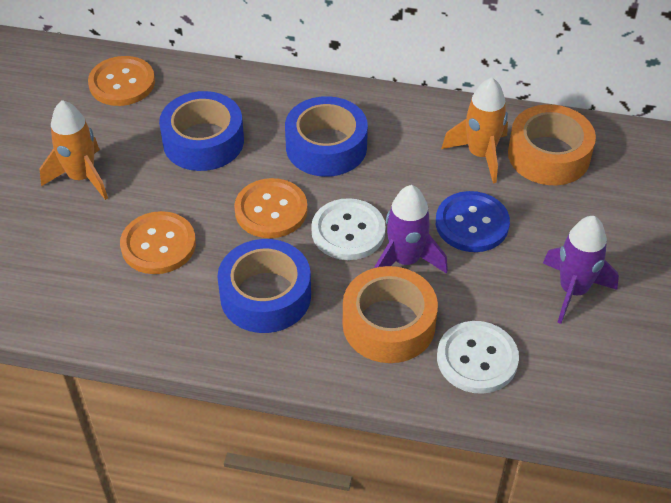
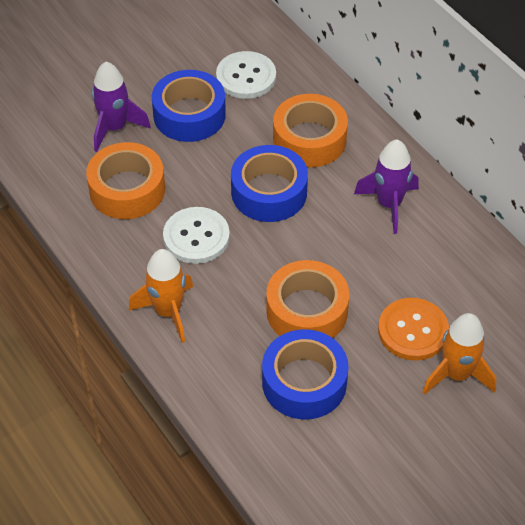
blue button: [436,191,510,252] = 1 -> none = 0
orange button: [88,56,155,106] [120,211,196,274] [234,178,308,238] = 3 -> [378,298,449,361] = 1
orange tape: [343,266,438,363] [508,104,596,185] = 2 -> [86,142,165,219] [266,260,349,338] [273,94,348,167] = 3

